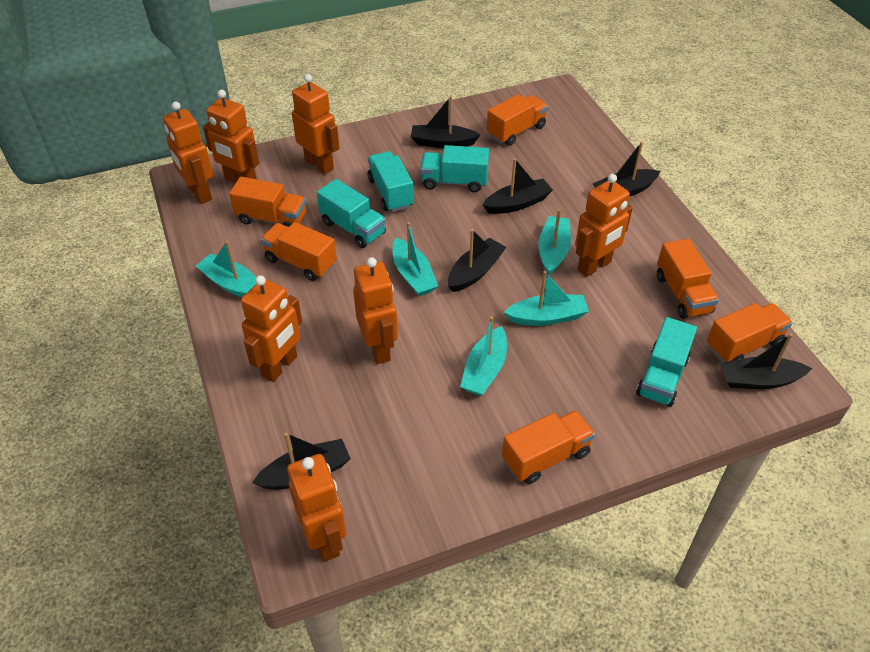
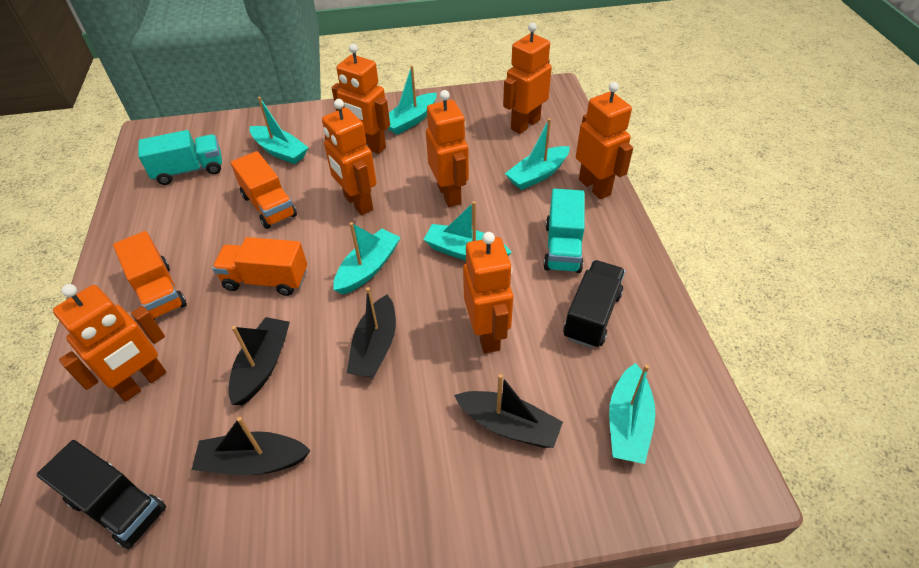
black boat: [252,432,351,490] [411,96,480,148] [448,229,506,292] [483,158,553,214] [593,142,661,197] [720,333,812,389] = 6 -> [192,417,311,475] [228,317,290,405] [347,287,396,378] [454,374,563,448] = 4
black truck: none = 0 -> [36,440,166,549] [563,260,625,348] = 2
orange truck: [229,177,306,227] [261,222,337,281] [487,94,548,146] [502,410,595,484] [657,239,719,319] [707,303,793,362] = 6 -> [113,231,187,320] [212,237,307,296] [231,151,297,229] = 3
turquoise boat: [196,241,256,297] [392,222,438,296] [460,316,507,396] [504,271,589,326] [538,209,571,275] = 5 -> [250,97,309,164] [333,222,401,295] [388,65,437,135] [423,201,512,260] [505,118,570,190] [609,363,655,464] = 6
turquoise truck: [317,179,386,248] [368,151,414,212] [420,145,489,192] [636,317,697,407] = 4 -> [138,130,222,185] [543,189,585,273] = 2

